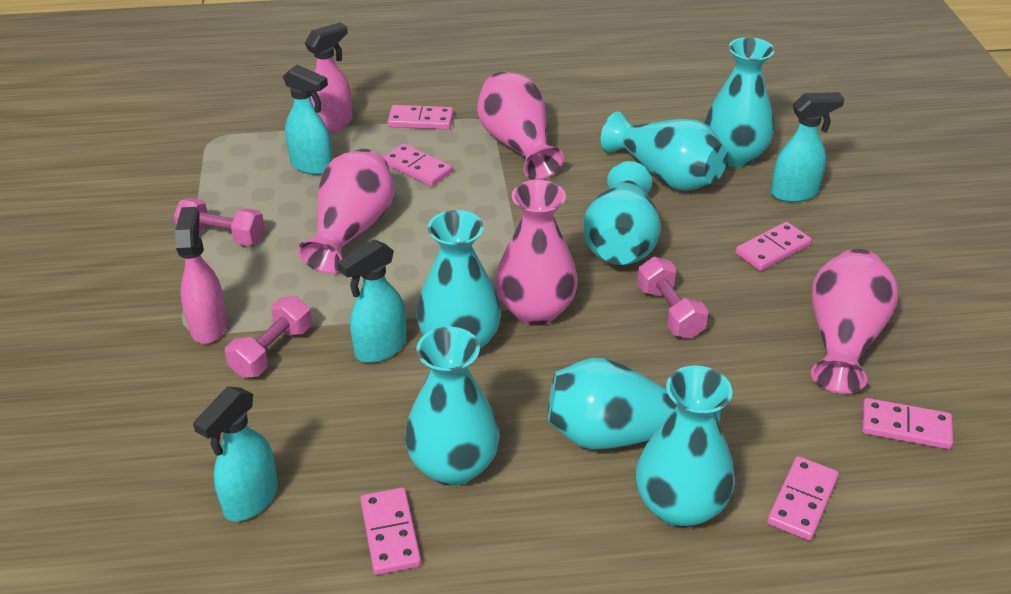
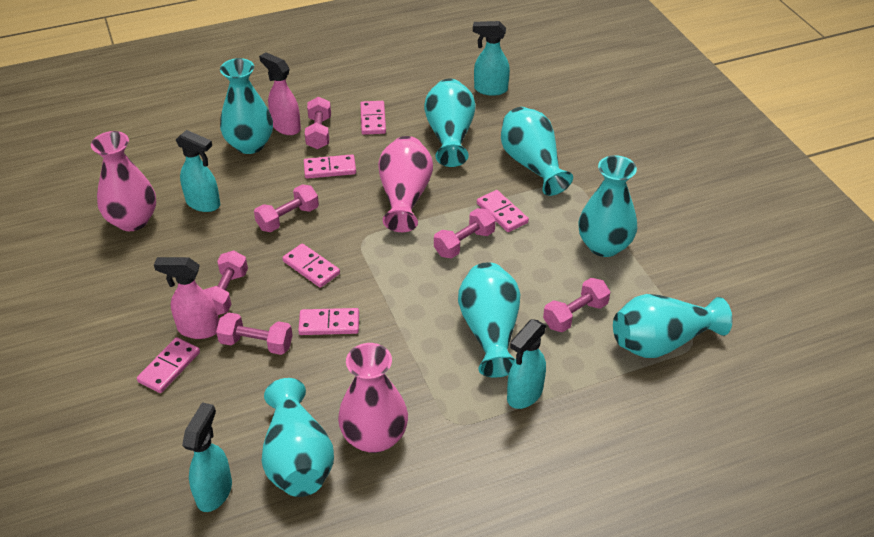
pink dumbbell: [174,198,265,246] [225,296,312,378] [637,257,709,339] = 3 -> [204,250,248,315] [216,312,293,355] [254,184,319,232] [305,97,331,149] [434,208,496,258] [543,278,611,332] = 6
pink vase: [298,149,394,274] [477,72,564,180] [496,180,578,326] [811,249,898,394] = 4 -> [91,131,156,231] [338,343,408,453] [378,136,433,232] = 3

